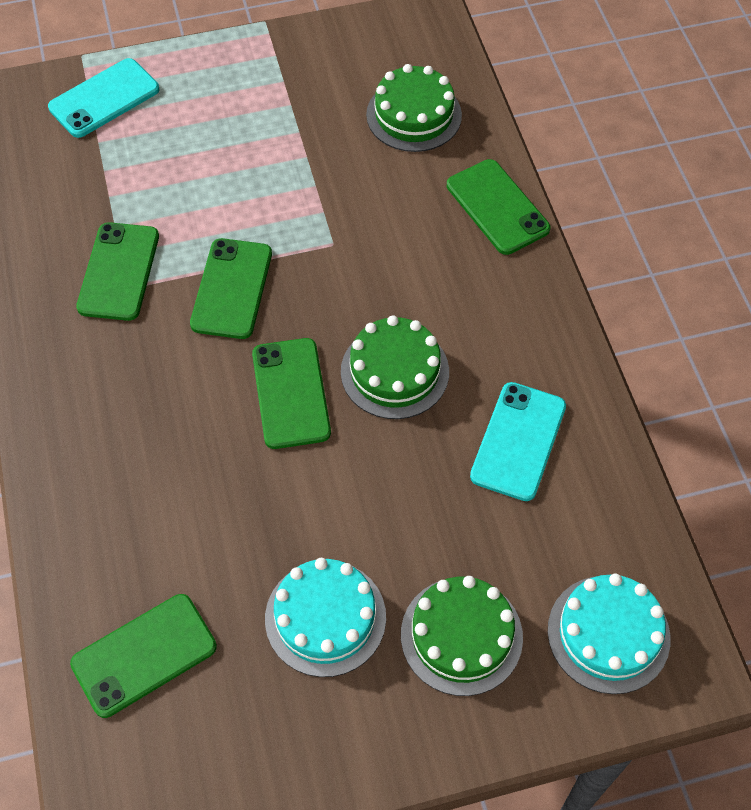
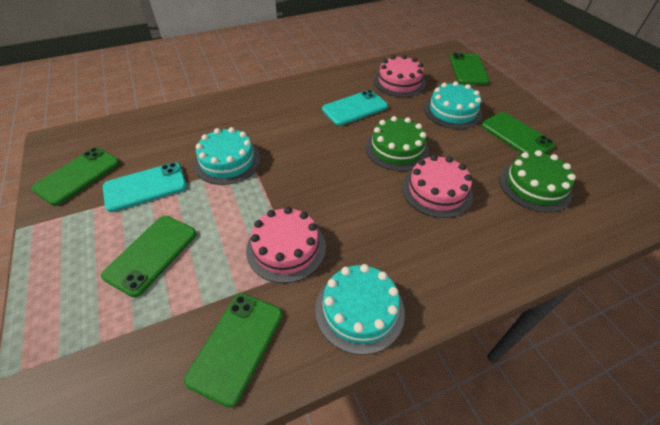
green cake: [341,315,449,419] [366,64,462,152] [401,576,523,696] = 3 -> [366,116,429,171] [499,150,576,213] = 2
pink cake: none = 0 -> [246,207,326,283] [374,55,426,97] [402,155,473,218] = 3
turquoise cake: [265,558,386,677] [548,574,670,694] = 2 -> [194,127,261,185] [315,264,405,355] [424,81,482,129] = 3

